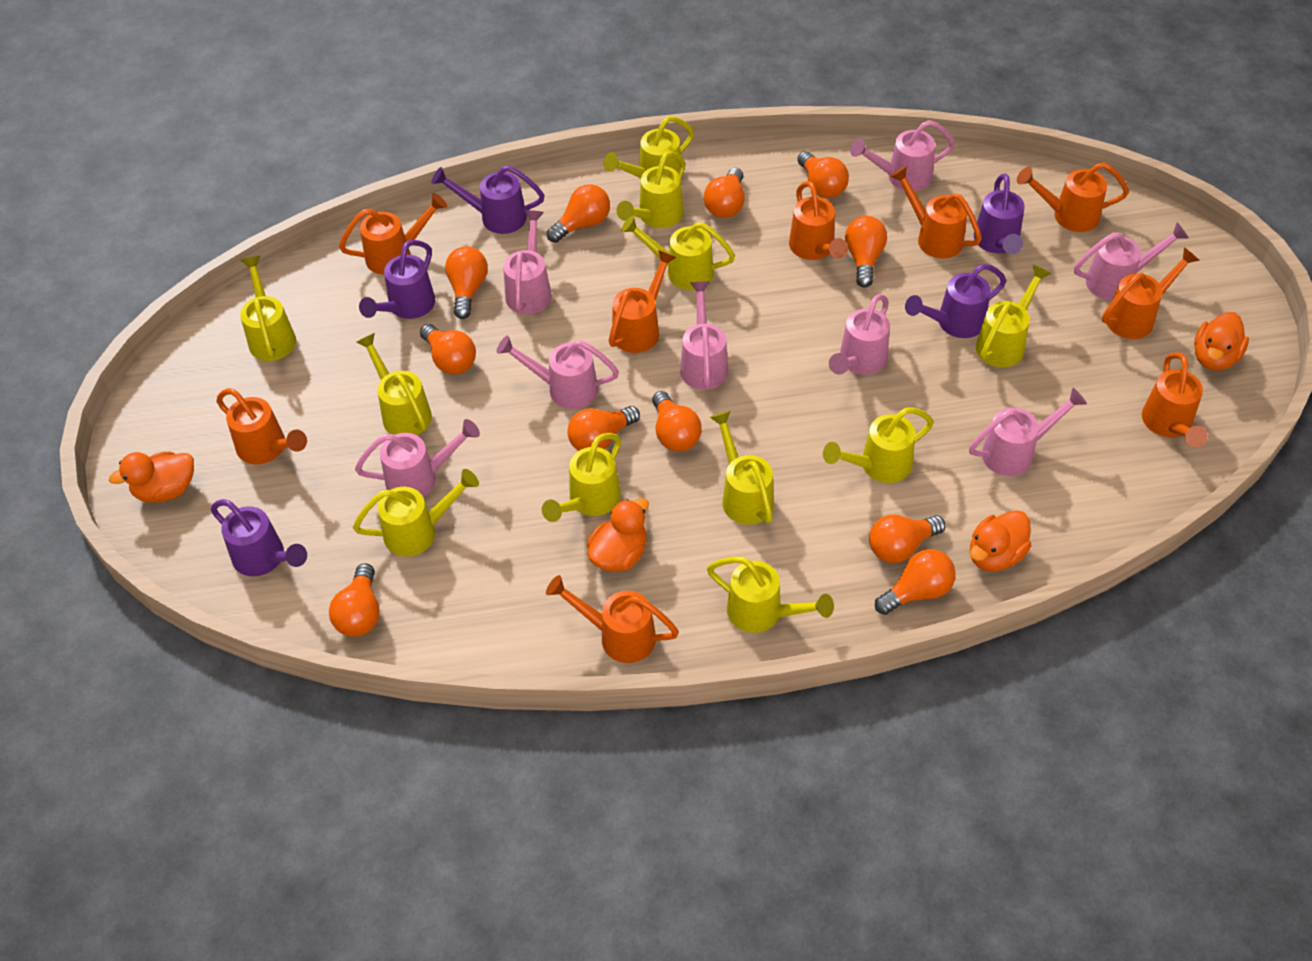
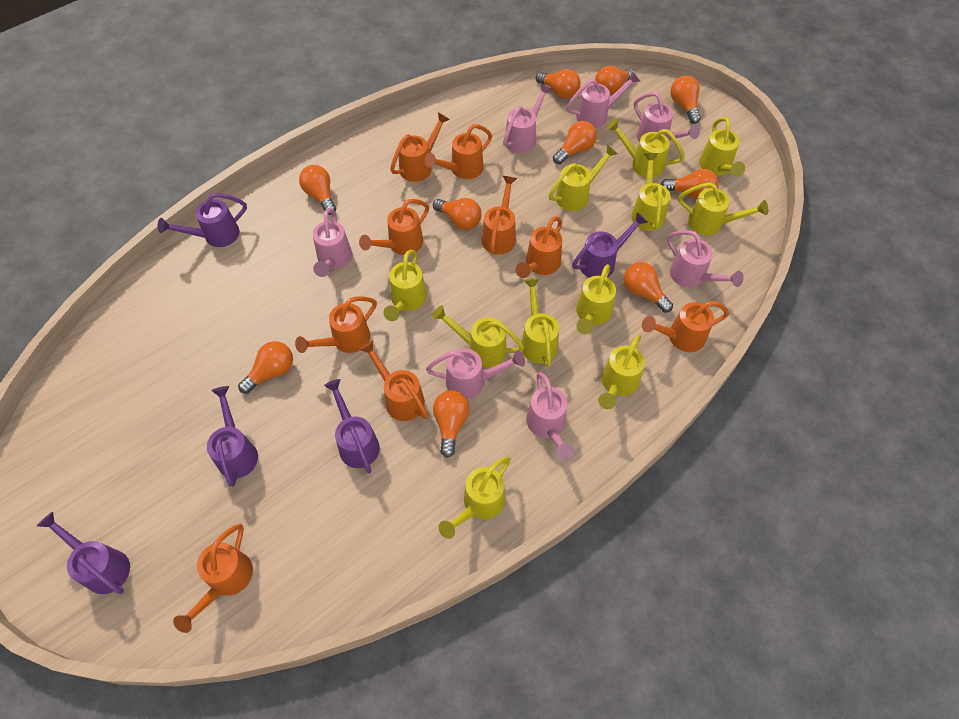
orange duck: [109,452,194,503] [587,498,649,572] [970,510,1032,572] [1194,312,1249,371] = 4 -> none = 0
orange light bulb: [329,563,380,637] [420,324,476,375] [445,246,488,319] [547,184,610,243] [567,406,640,451] [652,391,702,451] [704,168,745,218] [797,151,849,198] [845,216,887,288] [869,515,945,563] [875,549,956,615] = 11 -> [238,341,293,394] [299,165,336,215] [433,198,482,230] [433,390,470,458] [536,69,581,99] [553,121,597,164] [595,66,635,95] [624,262,673,313] [661,169,718,199] [671,76,701,124] = 10
pink watering can: [355,419,480,497] [496,335,619,409] [503,210,552,314] [680,281,728,390] [829,294,890,375] [850,120,955,191] [969,388,1087,476] [1074,222,1189,300] = 8 -> [313,208,352,277] [426,348,525,399] [503,83,552,153] [526,372,574,460] [567,71,640,128] [634,92,700,142] [667,230,744,288] = 7

